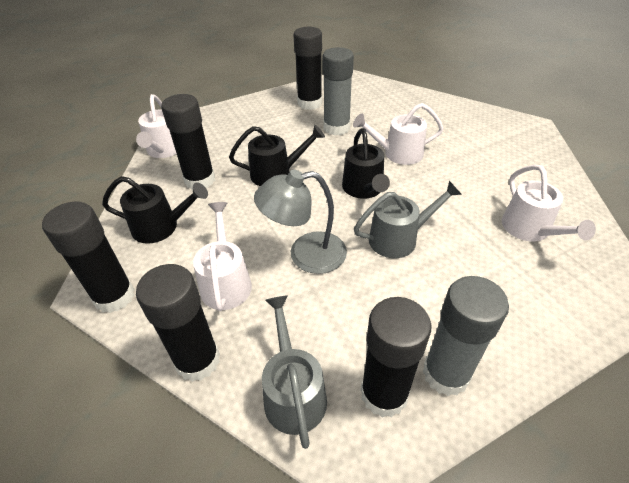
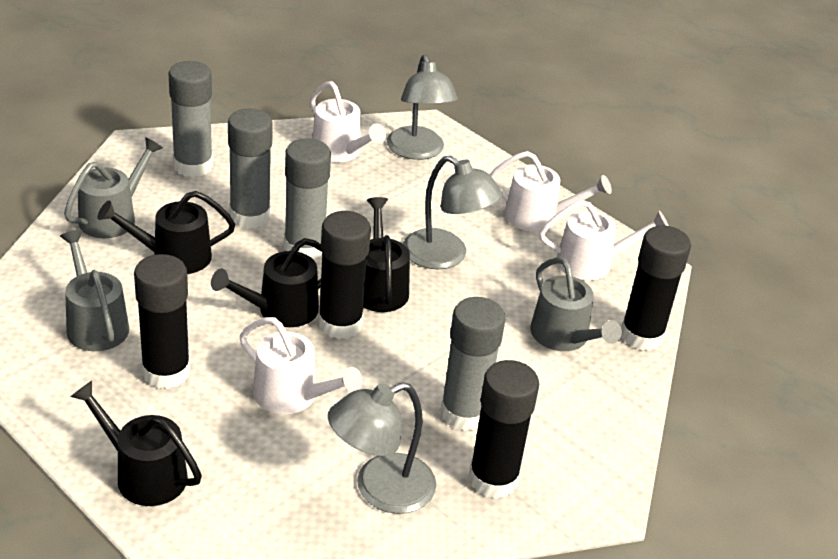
black glue stick: [42,202,135,313] [136,264,220,382] [161,94,215,189] [293,27,322,110] [361,297,431,418] = 5 -> [134,254,190,389] [318,211,371,339] [469,360,539,499] [621,225,691,351] = 4
black watering can: [102,176,208,244] [229,125,325,186] [342,128,390,199] = 3 -> [70,381,202,506] [97,191,235,274] [211,238,322,327] [363,197,410,312] = 4
grey glue stick: [323,47,354,136] [423,276,509,396] = 2 -> [169,61,213,178] [228,108,273,229] [284,138,331,260] [440,297,505,431] = 4
grey lamp: [254,170,347,274] = 1 -> [328,382,436,514] [387,55,458,160] [403,156,502,269] = 3
grey watering can: [262,295,327,449] [354,181,462,258] = 2 -> [60,230,129,351] [64,137,163,238] [530,257,622,351] = 3

